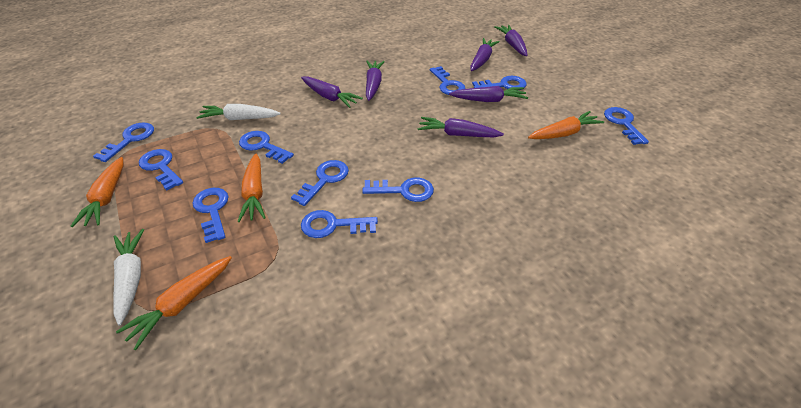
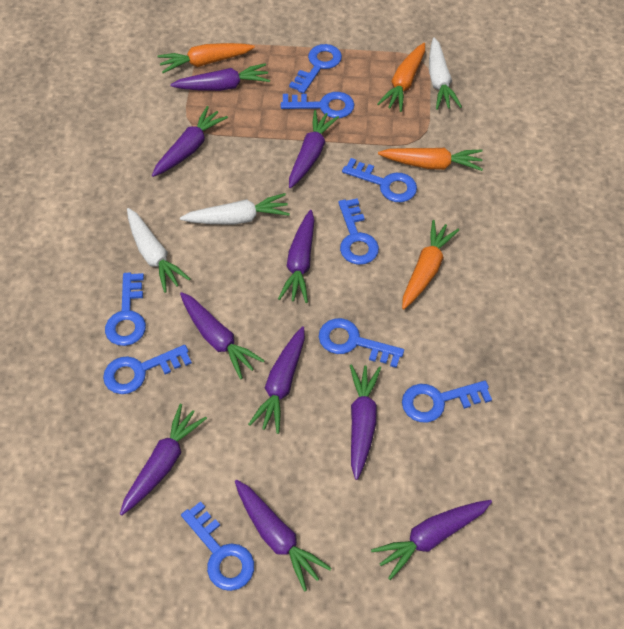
blue key: [93,122,154,162] [139,149,183,190] [192,188,229,243] [239,131,294,164] [291,160,349,206] [301,210,378,238] [362,177,434,202] [430,66,466,95] [472,76,527,90] [604,107,649,145] = 10 -> [103,345,192,394] [105,272,146,346] [181,501,254,591] [281,92,354,118] [289,44,342,94] [319,318,404,368] [338,198,379,265] [342,158,417,202] [402,381,492,423] = 9
purple carrot: [301,76,363,108] [366,61,385,101] [417,117,504,137] [449,86,528,102] [470,38,499,71] [494,25,528,56] = 6 -> [120,404,207,515] [152,106,228,177] [170,63,270,91] [180,292,265,379] [235,480,331,592] [248,326,305,434] [278,210,314,303] [289,110,339,188] [350,364,381,480] [371,500,492,580] = 10
white carrot: [113,229,144,325] [196,104,281,120] = 2 -> [127,208,190,293] [180,193,290,225] [429,38,462,110] = 3

